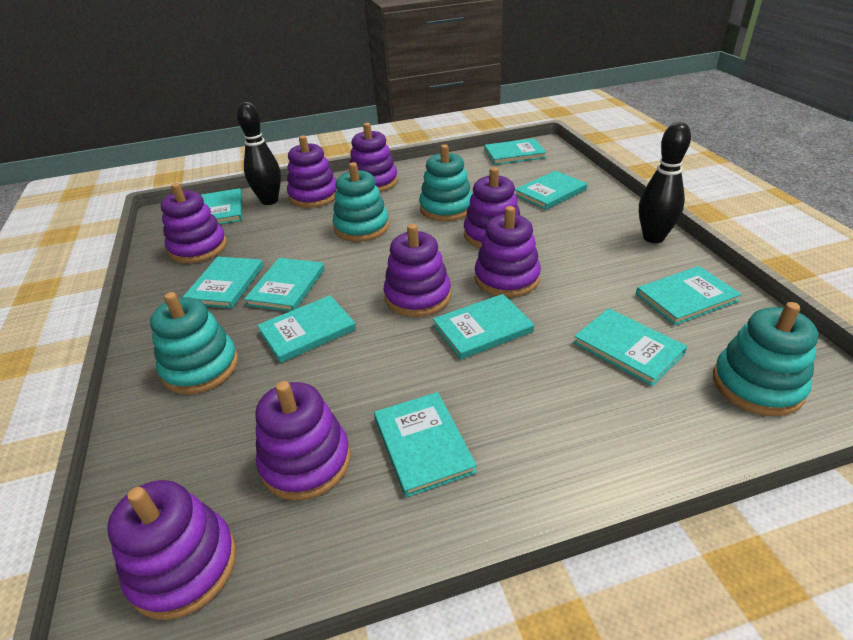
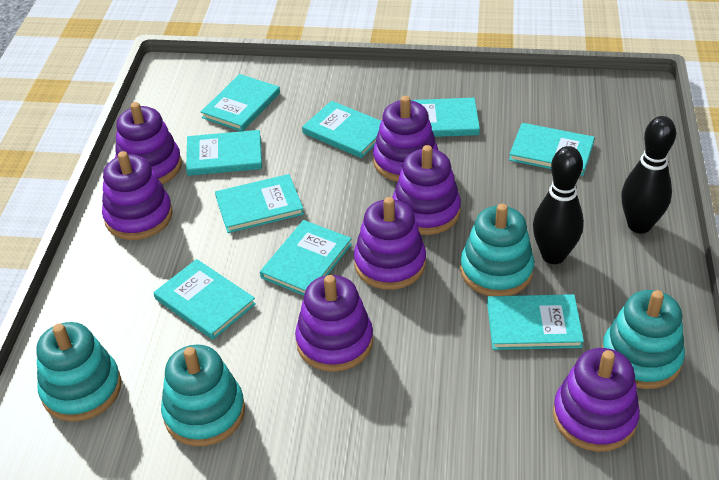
purple stacking toy: [108,480,236,620] [161,183,227,263] [255,381,351,500] [287,136,337,208] [350,123,398,192] [384,224,451,317] [464,167,520,248] [475,206,541,297] = 8 -> [102,151,173,240] [115,102,182,184] [295,275,373,372] [354,197,426,290] [373,96,438,182] [392,145,461,235] [553,348,640,452] = 7
turquoise book: [183,257,263,309] [201,188,242,224] [244,258,325,312] [257,295,356,363] [374,392,477,497] [433,294,534,360] [484,138,547,165] [515,171,587,210] [573,308,687,386] [636,266,742,325] = 10 -> [154,259,256,340] [186,130,262,176] [201,74,280,131] [215,174,304,233] [260,220,352,296] [302,101,381,158] [412,98,480,137] [487,294,584,350] [509,123,595,176] = 9

